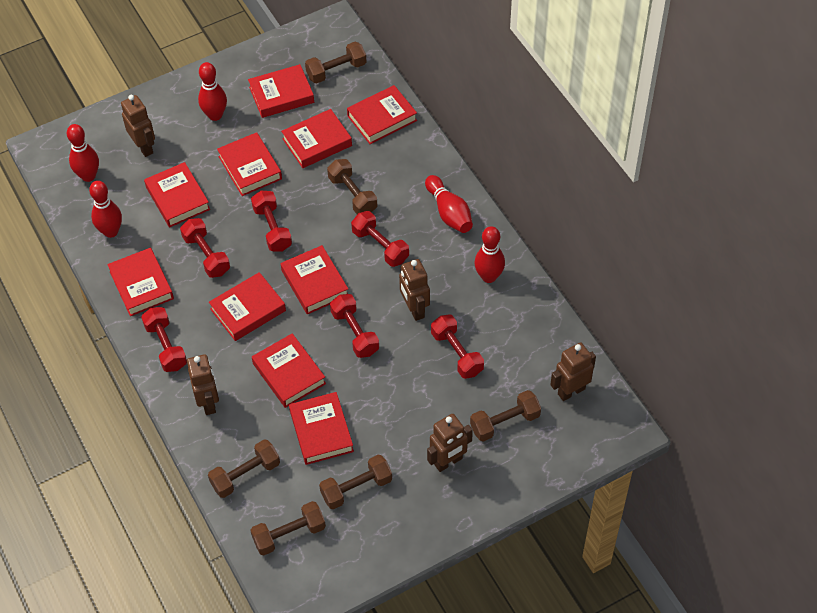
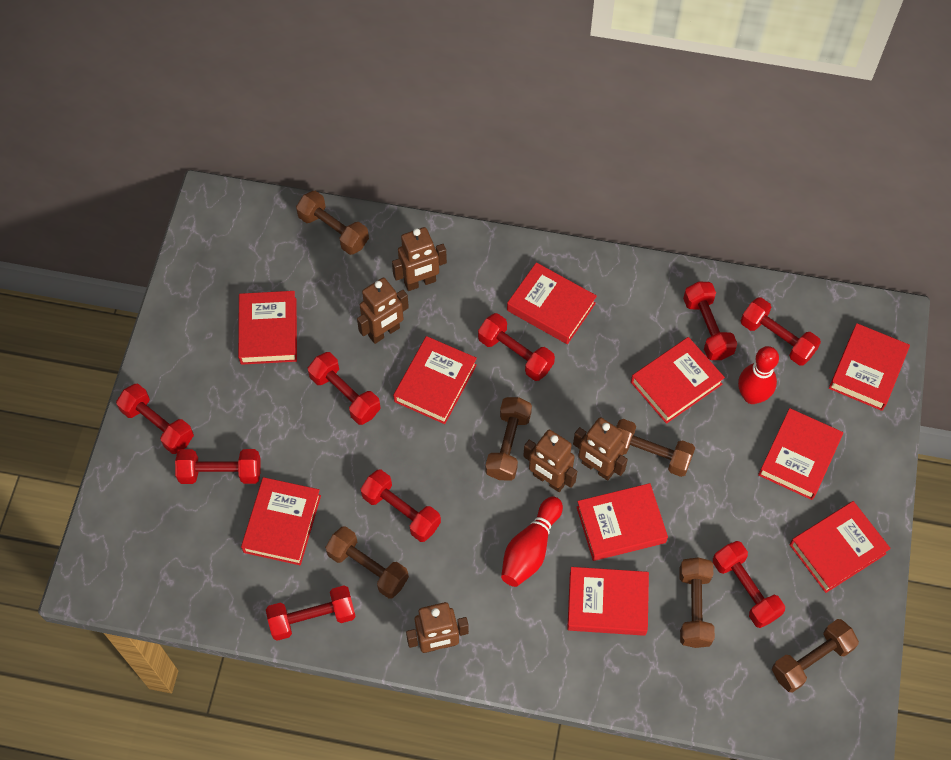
red bowling pin: [67,124,99,182] [89,181,122,238] [198,62,227,121] [425,175,473,233] [474,226,505,283] = 5 -> [501,496,563,587] [738,346,779,404] = 2
red dumbbell: [141,307,187,372] [180,218,230,278] [251,191,292,252] [330,294,379,358] [351,211,409,267] [431,314,484,379] = 6 -> [116,384,194,454] [175,449,261,484] [266,586,356,641] [308,352,381,425] [361,470,441,542] [478,313,555,381] [683,281,737,360] [713,541,785,628] [741,297,821,366] = 9

